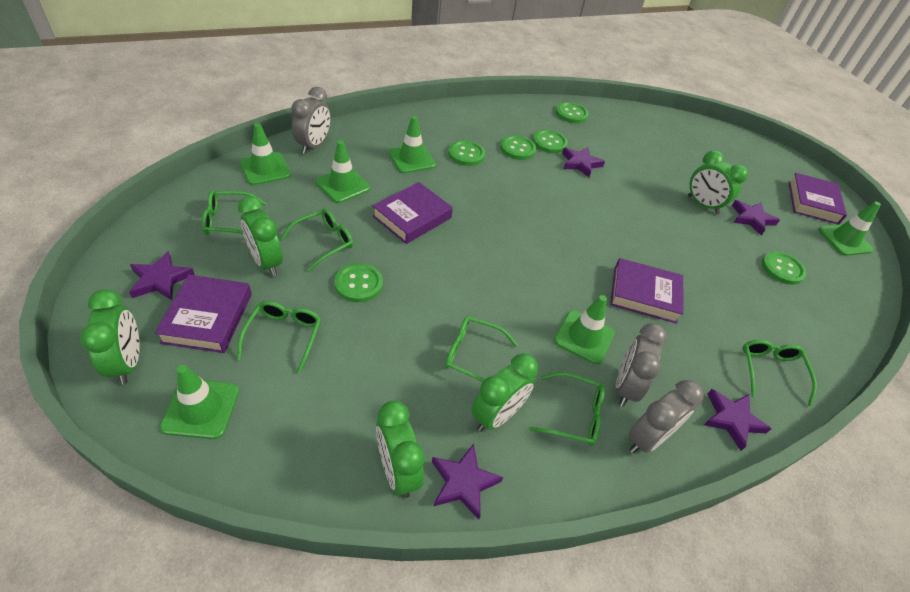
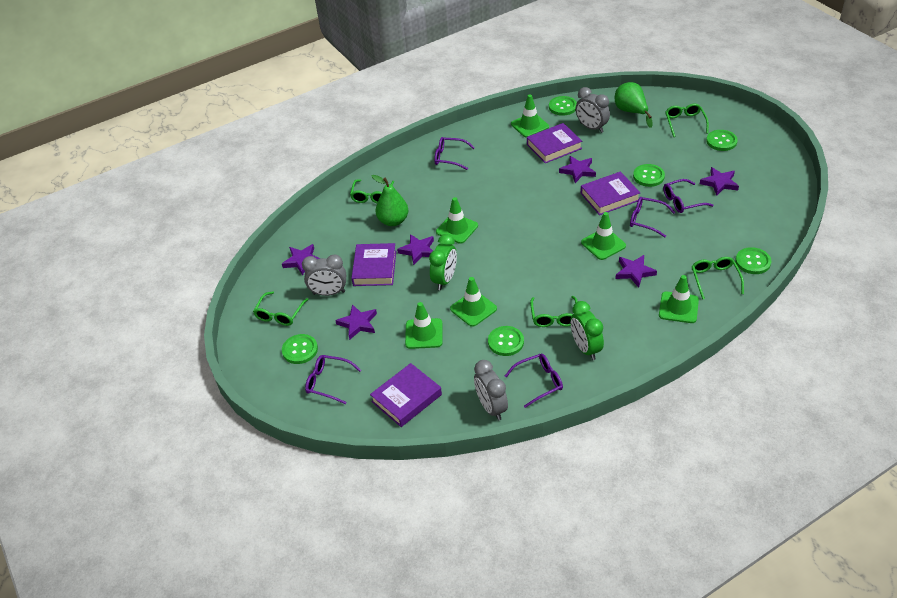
green clock: [80,289,140,384] [238,196,283,276] [376,401,425,498] [471,353,538,432] [688,150,748,214] = 5 -> [429,234,457,290] [570,301,604,360] = 2
green glasses: [202,190,266,235] [237,301,321,373] [280,209,353,271] [445,316,518,382] [529,372,605,446] [742,340,817,406] = 6 -> [253,291,309,326] [350,179,394,203] [530,296,578,327] [665,104,709,137] [692,257,744,300] = 5
green pear: none = 0 -> [371,175,408,226] [615,82,652,128] = 2
purple glasses: none = 0 -> [305,355,361,404] [434,137,475,170] [505,354,563,408] [630,197,675,237] [663,179,713,213] = 5
purple star: [129,251,195,300] [432,444,503,520] [562,147,605,177] [704,389,772,451] [732,200,780,236] = 5 -> [282,244,321,276] [335,304,377,340] [397,234,434,265] [559,156,596,183] [615,255,657,288] [700,167,739,196] = 6

